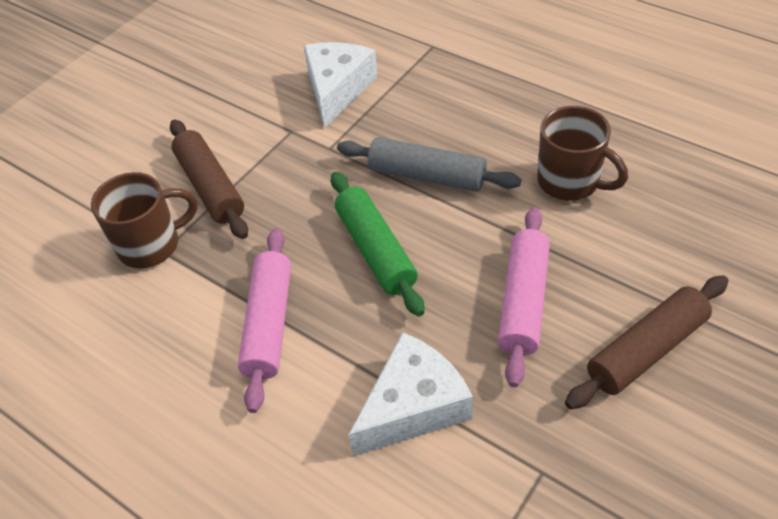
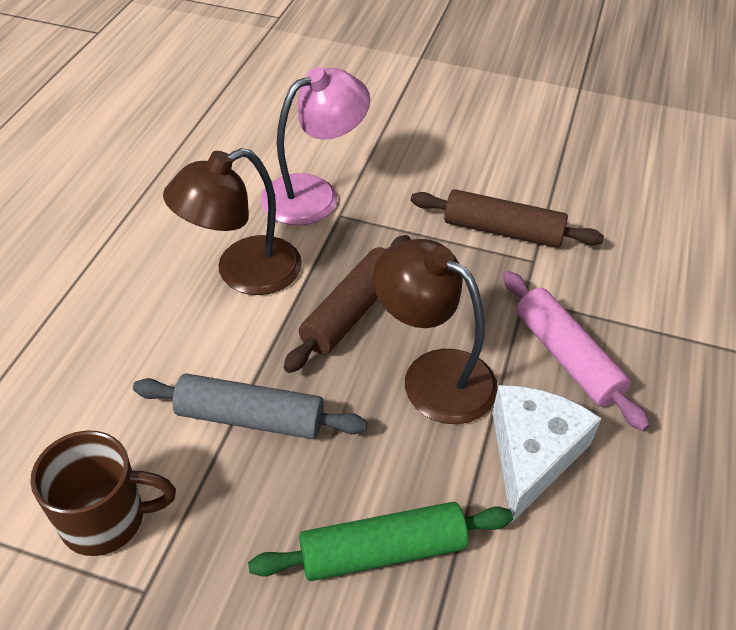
brown lamp: none = 0 -> [163,148,302,295] [373,239,498,424] = 2
brown mug: [91,172,198,268] [537,106,628,201] = 2 -> [30,430,176,556] = 1
pink lamp: none = 0 -> [261,67,370,225] = 1
pink rolling pin: [238,228,291,413] [498,207,550,387] = 2 -> [503,271,650,431] = 1
white cheese: [304,42,378,128] [348,332,473,456] = 2 -> [492,385,602,523] = 1

